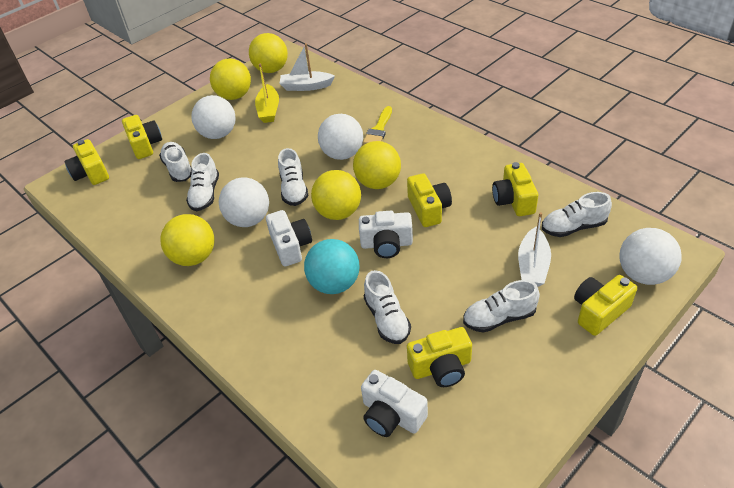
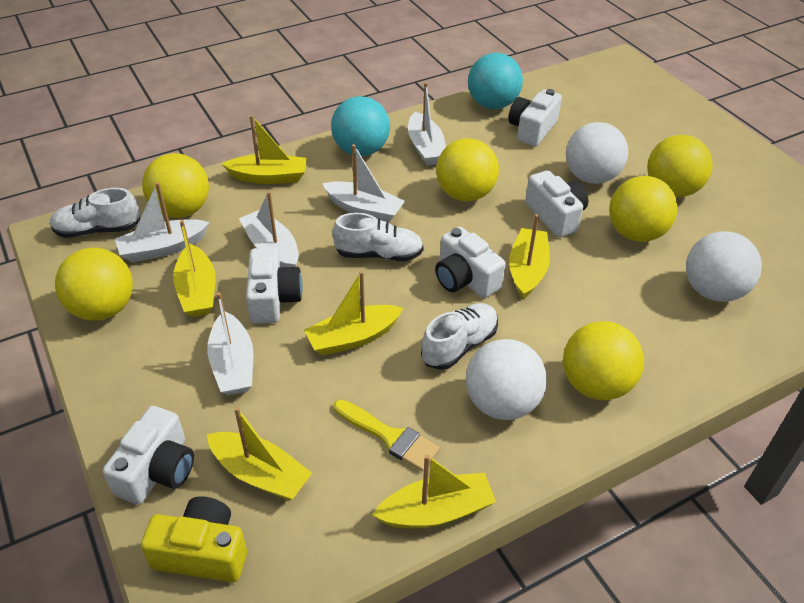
turquoise ball: [304,239,360,294] = 1 -> [331,96,390,156] [468,53,523,109] = 2
white ball: [191,95,236,139] [219,178,269,227] [318,114,363,160] [619,228,682,285] = 4 -> [466,339,547,420] [566,122,628,184] [686,231,762,302] = 3
white boat: [279,43,335,91] [518,212,551,287] = 2 -> [115,182,210,262] [207,292,253,395] [239,191,299,267] [322,144,405,223] [408,82,446,166] = 5
white camera: [266,210,312,266] [359,211,413,258] [361,370,428,437] = 3 -> [103,406,194,505] [246,248,303,324] [435,227,506,298] [508,89,562,146] [525,170,588,237] = 5
white shoe: [159,142,192,182] [186,153,219,211] [278,148,308,206] [364,270,411,344] [463,280,540,333] [542,192,612,237] = 6 -> [50,188,140,238] [332,213,424,261] [421,303,498,370] = 3
yellow ball: [160,214,215,266] [210,58,251,100] [249,33,288,73] [311,170,361,220] [353,141,401,189] = 5 -> [55,248,133,321] [142,153,209,218] [436,138,499,201] [563,321,644,400] [609,176,678,242] [647,135,713,197] = 6
yellow boat: [255,63,279,123] = 1 -> [173,220,216,317] [207,407,312,500] [222,115,307,184] [304,271,403,356] [372,455,496,529] [509,214,550,299] = 6
yellow camera: [64,139,109,185] [122,115,162,159] [407,173,452,227] [407,327,472,387] [492,162,538,216] [574,275,637,336] = 6 -> [141,496,247,582] = 1

